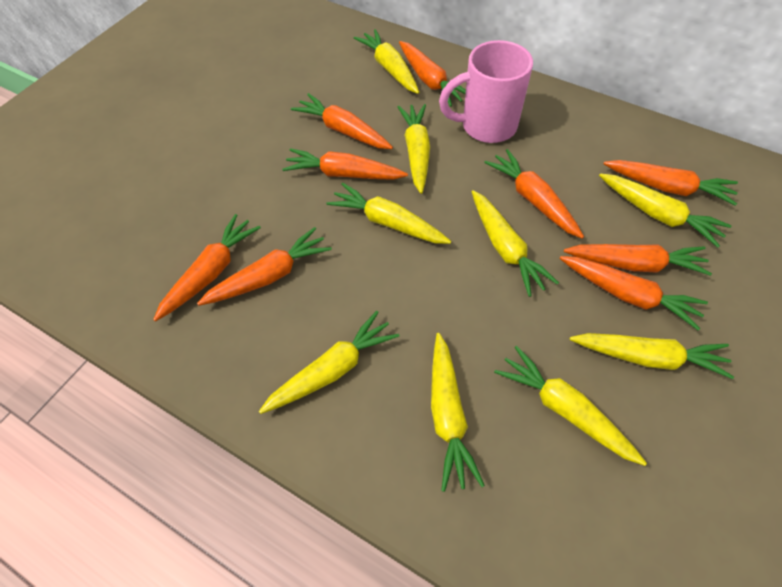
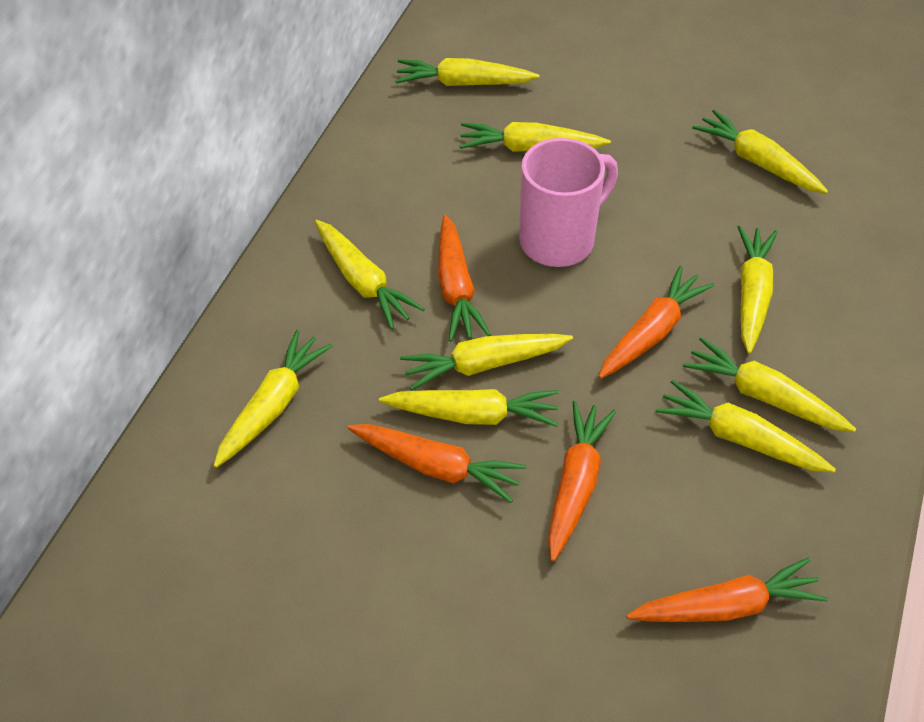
orange carrot: [153,214,261,321] [197,227,332,306] [282,148,408,180] [291,93,393,149] [399,41,466,107] [484,149,584,239] [560,256,708,330] [564,244,712,276] [604,160,738,206] = 9 -> [347,424,526,503] [438,215,491,342] [548,401,617,561] [599,266,714,379] [626,558,828,622] = 5
yellow carrot: [259,311,399,414] [326,182,451,244] [354,29,420,94] [398,104,430,194] [431,333,485,492] [472,190,559,297] [494,346,647,466] [570,333,734,379] [599,173,732,248] = 9 -> [214,330,332,468] [315,220,425,329] [379,389,559,427] [395,58,540,86] [400,334,573,391] [459,122,611,152] [655,380,836,472] [683,337,856,432] [692,110,828,194] [738,225,778,354] = 10

